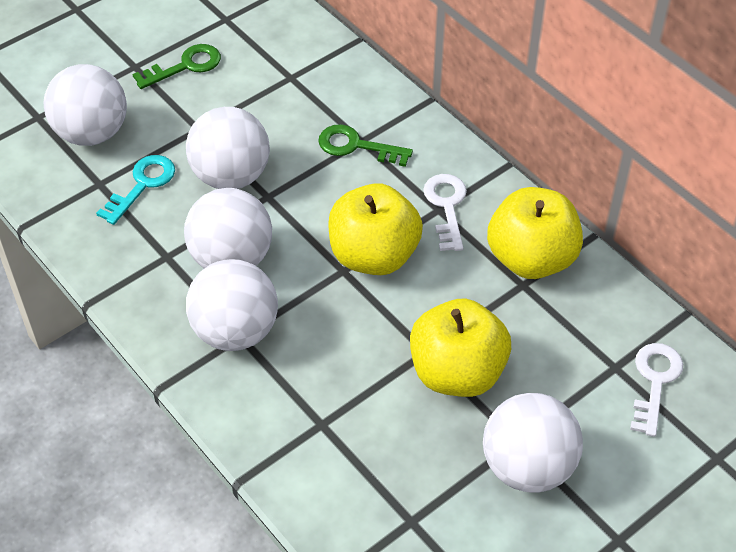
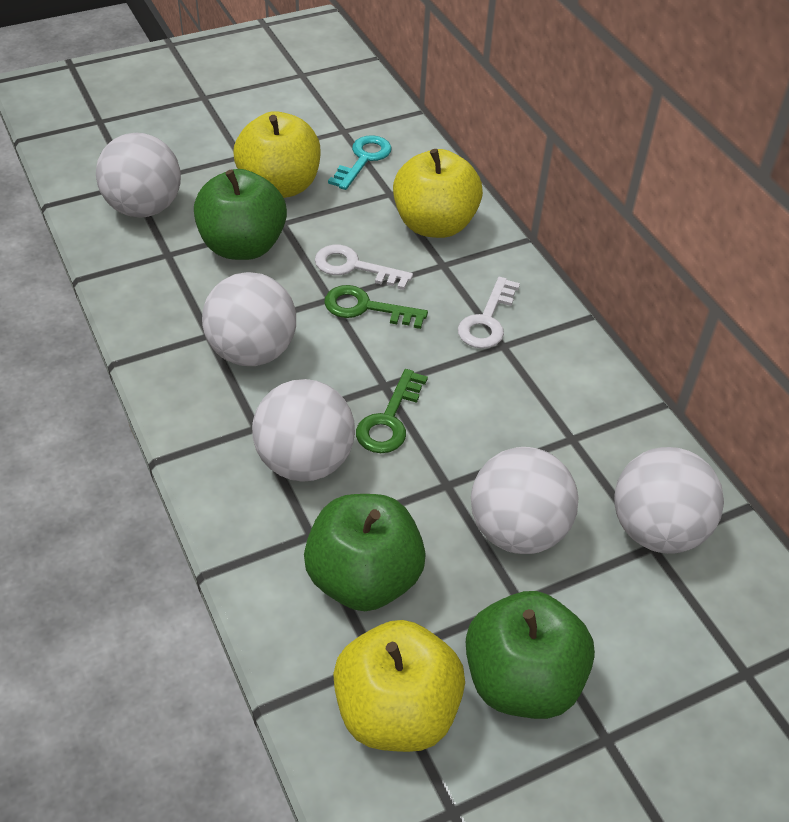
green apple: none = 0 -> [194,169,287,260] [304,494,426,611] [466,591,595,719] = 3

